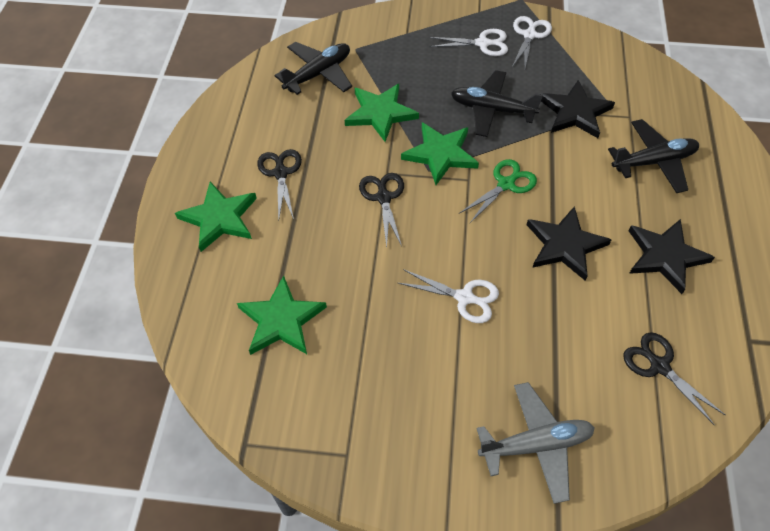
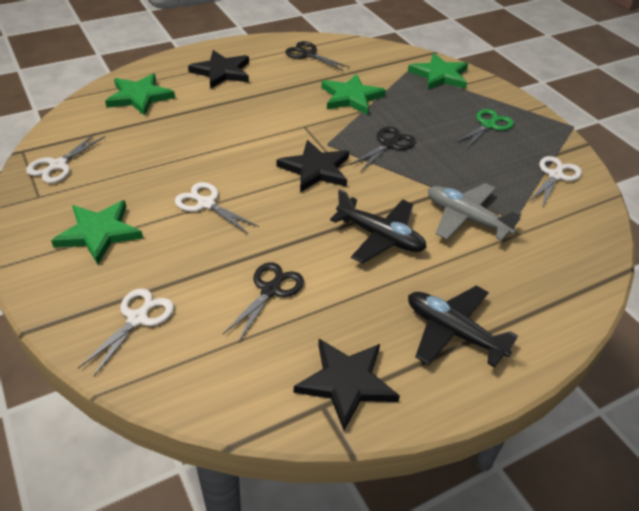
black plane: [274,42,352,95] [451,70,543,137] [608,119,699,193] = 3 -> [330,189,427,264] [408,285,518,368] = 2
white scissors: [398,269,499,323] [429,29,508,56] [512,16,552,68] = 3 -> [26,133,105,183] [78,288,174,377] [175,182,259,234] [529,156,582,208] = 4

